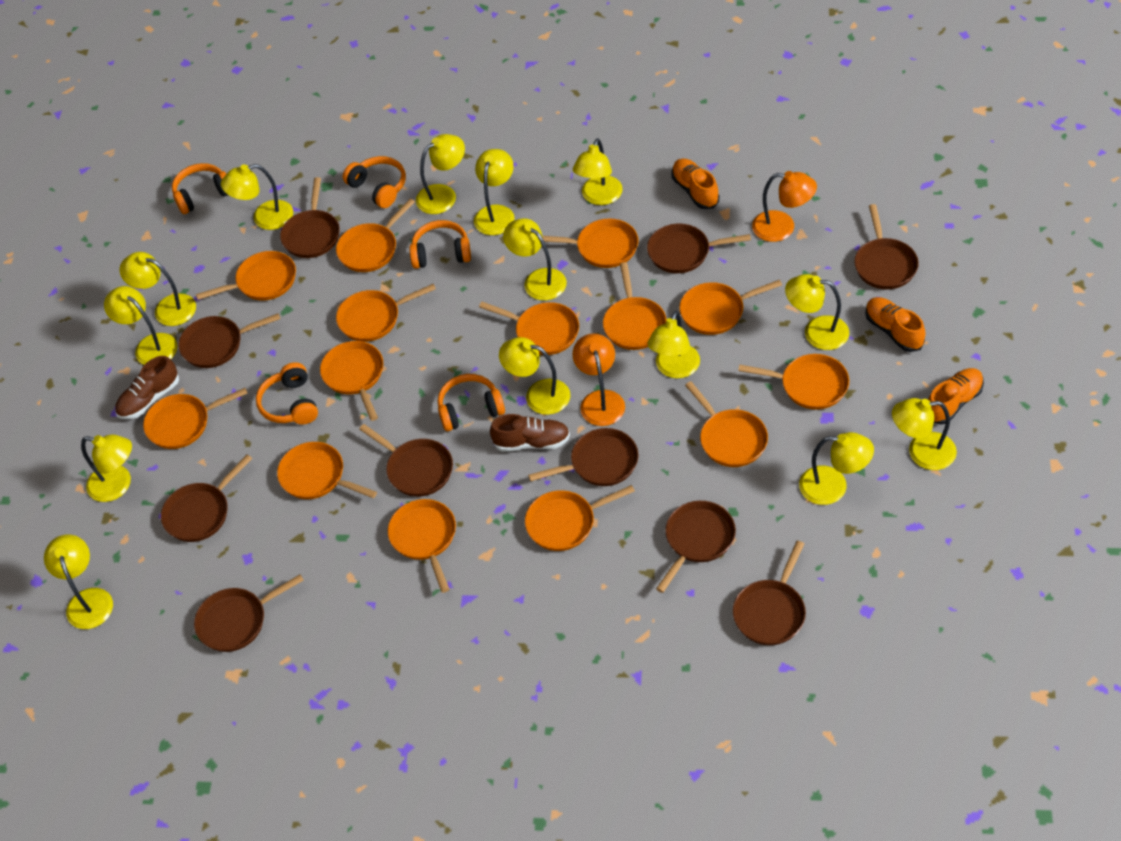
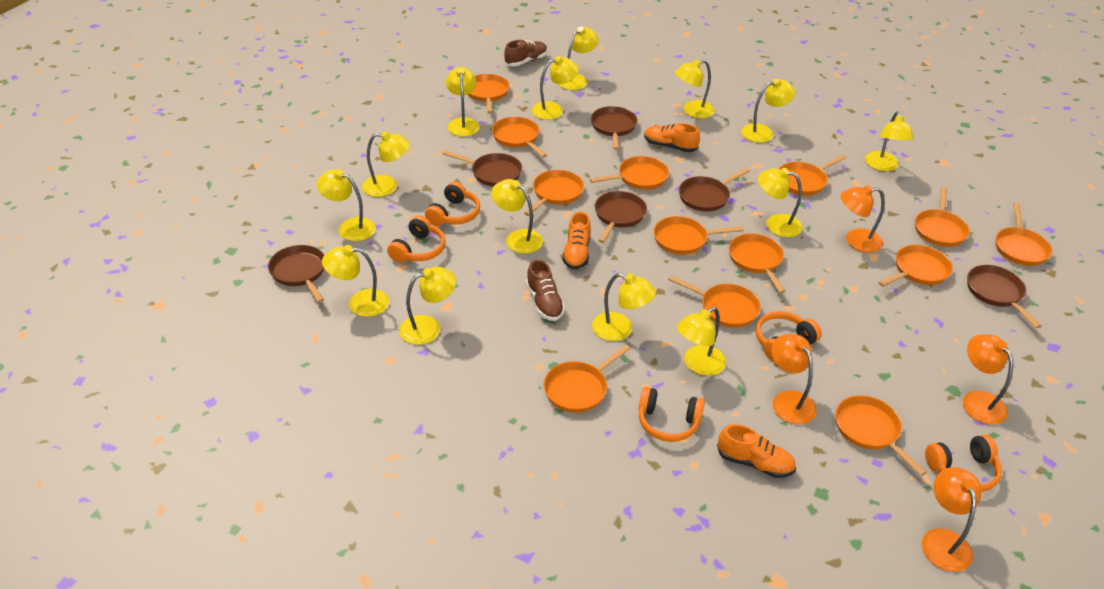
brown pan: [161,455,252,542] [178,313,280,368] [194,574,303,652] [280,177,340,258] [359,424,453,497] [528,428,639,486] [647,223,751,273] [656,501,736,593] [733,541,806,645] [854,204,919,289] = 10 -> [268,245,324,303] [442,150,522,187] [591,106,638,150] [595,191,647,243] [679,167,750,211] [967,265,1041,328] = 6
orange lamp: [572,333,625,426] [752,171,817,242] = 2 -> [771,334,817,424] [840,185,885,253] [922,467,982,572] [963,334,1013,424] = 4
orange pan: [143,388,248,449] [196,251,296,301] [277,442,377,499] [320,341,383,421] [336,199,415,272] [336,284,436,342] [388,499,456,593] [479,302,579,355] [525,485,635,551] [543,219,639,268] [603,262,667,350] [679,280,782,335] [685,381,768,467] [738,354,849,410] = 14 -> [468,74,510,114] [492,117,547,158] [524,170,584,216] [544,345,630,413] [590,156,669,190] [653,216,744,255] [668,275,761,328] [729,233,785,293] [779,154,847,196] [835,395,927,476] [878,245,953,287] [915,186,970,247] [996,203,1052,266] = 13

